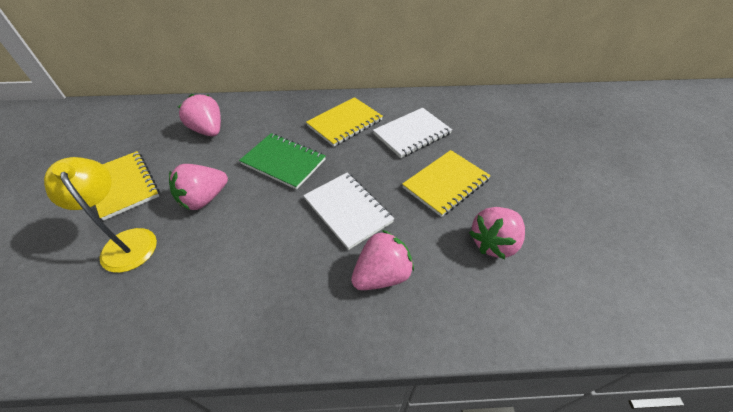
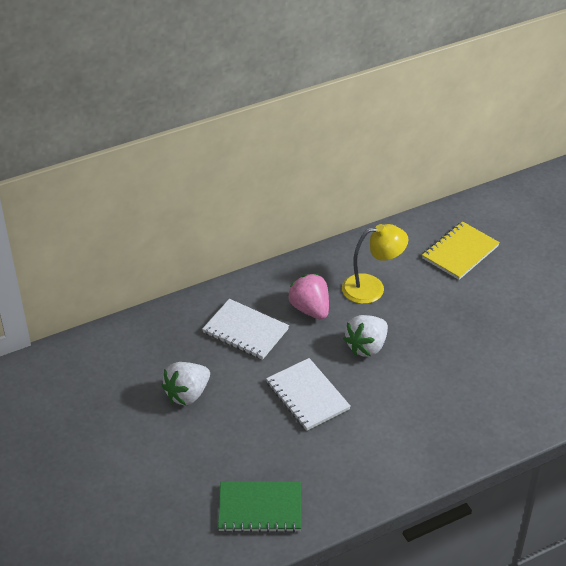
pink strawberry: [169,164,228,210] [178,94,221,137] [351,230,414,290] [469,207,525,259] = 4 -> [288,274,329,320] = 1
white strawberry: none = 0 -> [162,362,210,405] [343,315,388,357] = 2
yellow notebook: [96,151,159,221] [306,97,383,147] [402,150,491,217] = 3 -> [422,221,500,280] = 1

